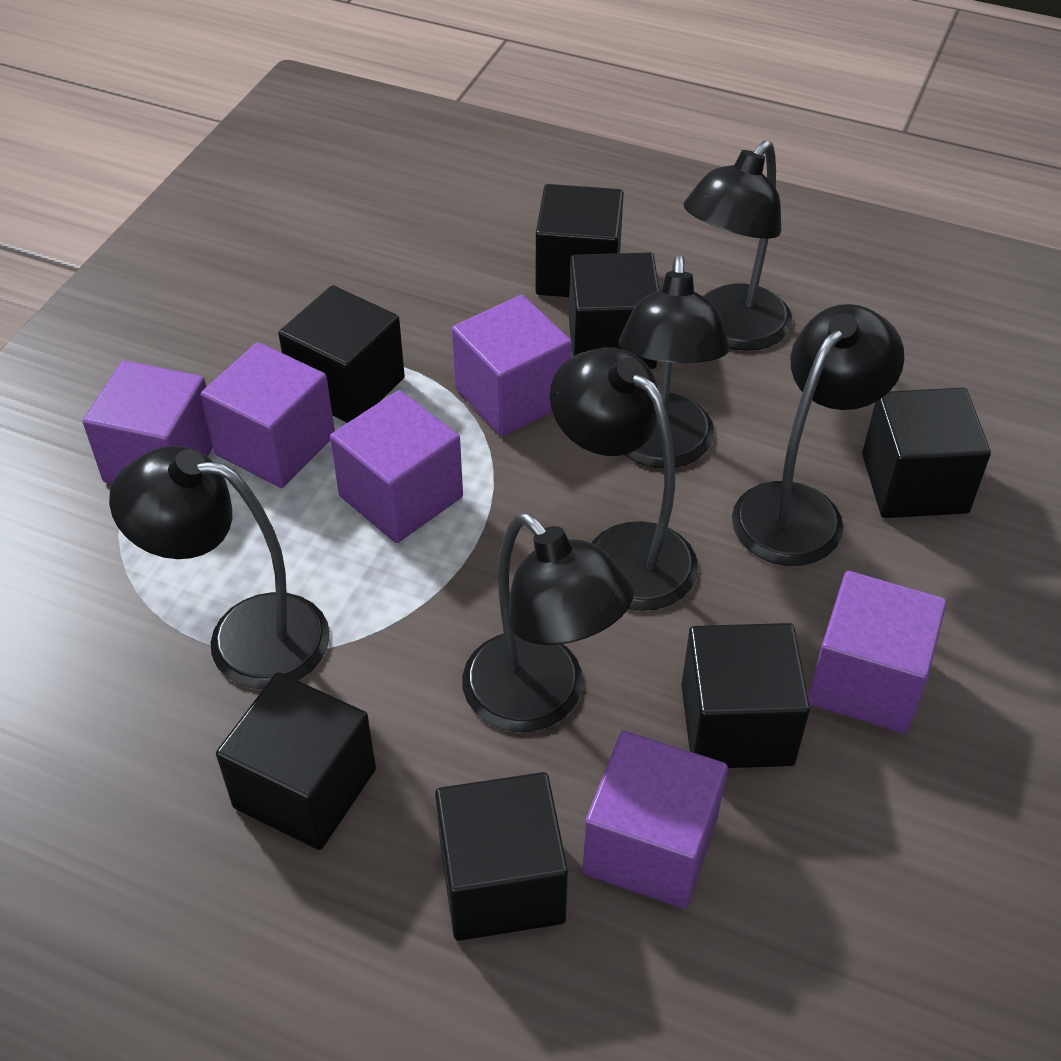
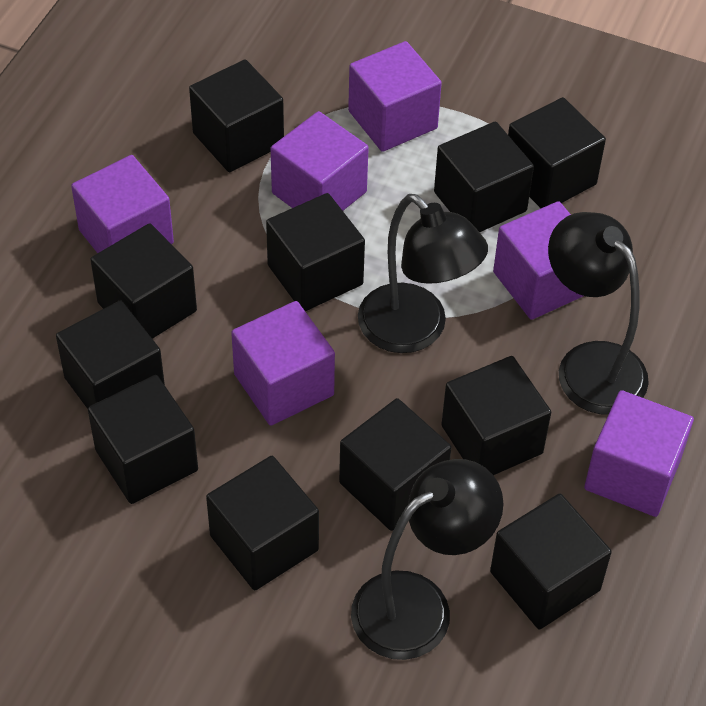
black cube: [216,672,376,850] [278,285,405,423] [435,772,568,941] [535,184,624,297] [569,252,660,369] [681,623,810,768] [862,388,991,518] = 7 -> [56,300,165,409] [88,375,198,504] [90,223,197,339] [189,59,284,172] [206,456,319,590] [266,193,365,311] [339,398,451,531] [434,122,534,232] [441,356,551,475] [490,494,612,630] [508,97,606,208] = 11
black lamp: [109,446,330,689] [462,512,634,732] [550,347,698,611] [619,255,730,469] [683,140,792,350] [732,304,904,566] = 6 -> [351,459,504,660] [358,194,488,353] [548,212,649,415] = 3

